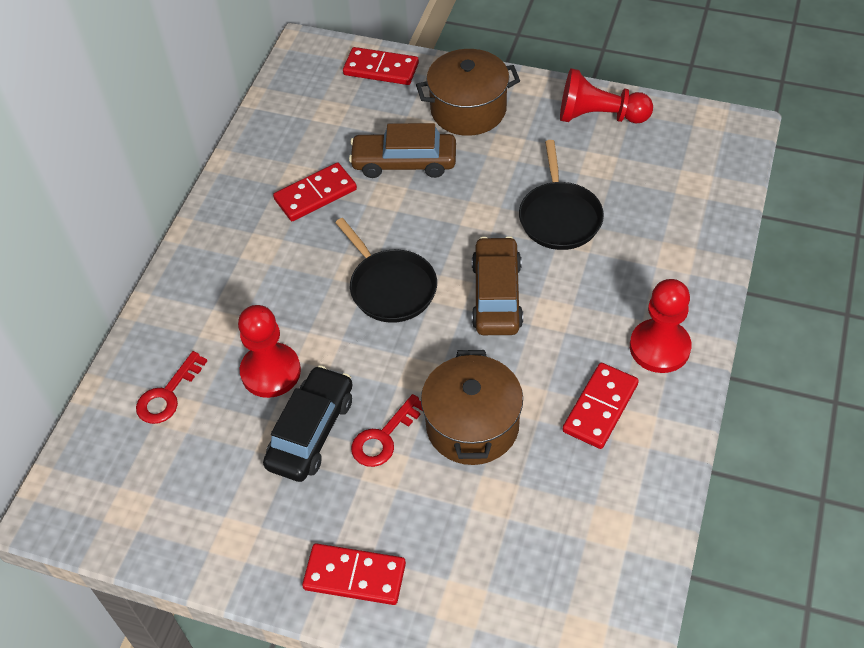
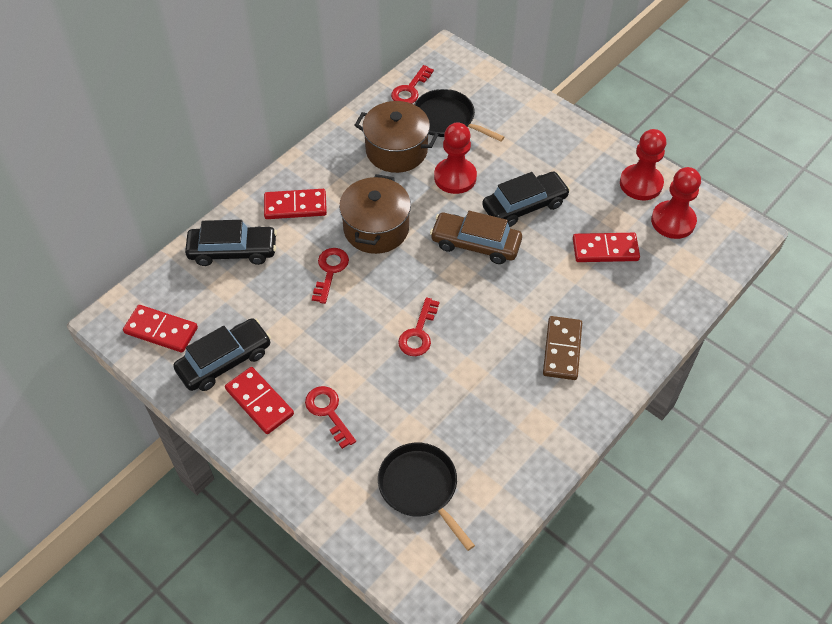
black car: [263,365,353,482] = 1 -> [174,318,271,391] [185,220,277,266] [482,171,570,227] = 3
brown car: [349,123,456,178] [472,236,523,335] = 2 -> [430,211,522,264] = 1
brown domino: none = 0 -> [543,316,582,380] = 1
red key: [136,351,207,424] [351,394,423,467] = 2 -> [305,386,356,449] [312,248,349,304] [391,65,434,104] [398,297,439,356] = 4

